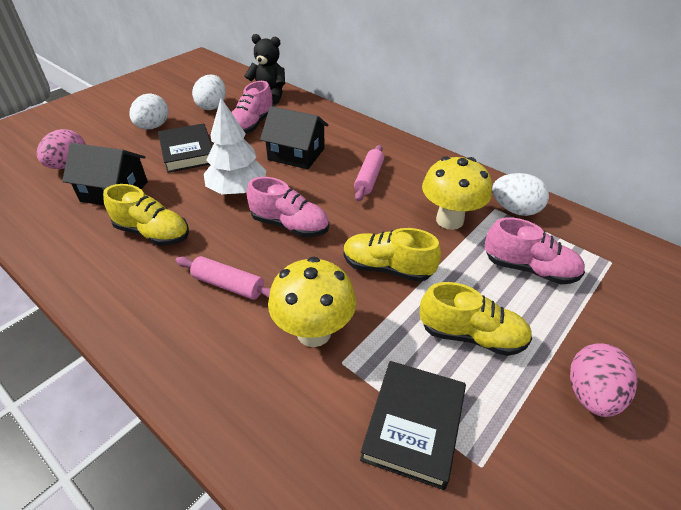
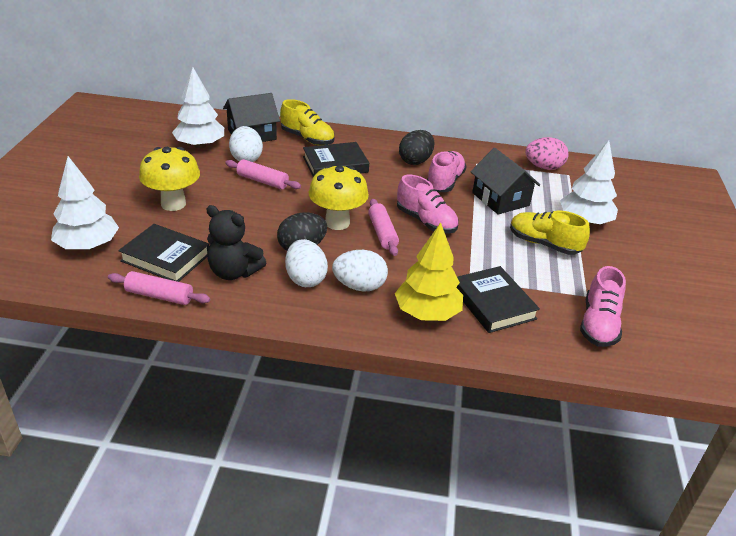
black book: [158,123,212,173] [360,361,466,490] = 2 -> [118,224,209,282] [303,142,369,177] [456,266,540,333] = 3
black egg: none = 0 -> [277,212,327,251] [399,130,434,165] = 2
pink egg: [37,129,86,169] [570,343,638,417] = 2 -> [525,137,569,170] = 1
pink rolling pin: [176,256,271,300] [354,145,384,201] = 2 -> [108,271,210,305] [225,159,301,189] [368,199,399,256] = 3
white tree: [204,98,267,195] = 1 -> [51,156,119,250] [172,67,224,149] [560,140,618,225] = 3
yellow shoe: [103,184,189,246] [343,228,441,282] [419,282,532,356] = 3 -> [280,99,335,146] [510,211,590,255] = 2
yellow tree: none = 0 -> [395,222,463,321] = 1

